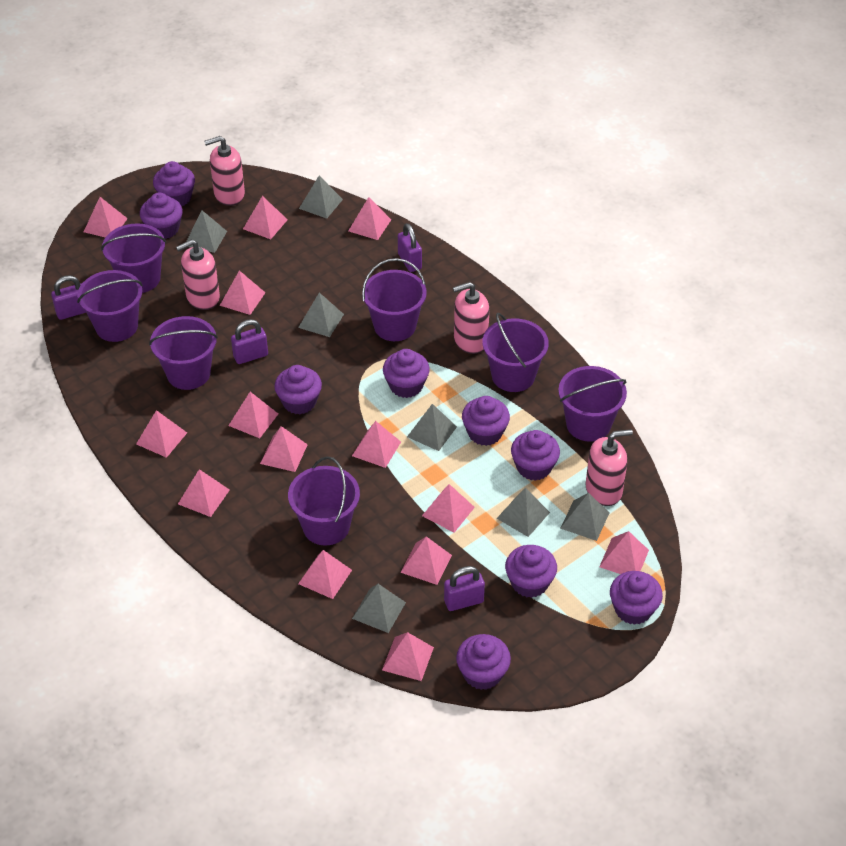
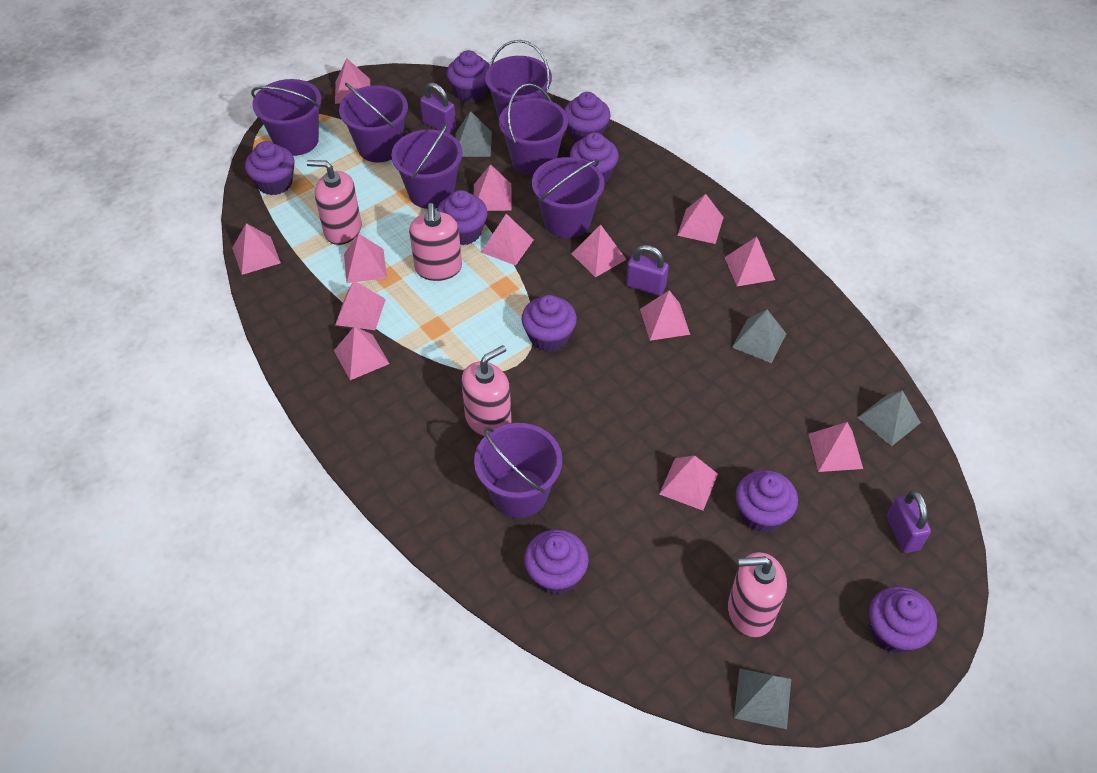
grey pyramid: [186,210,227,253] [298,292,344,337] [299,176,343,219] [352,584,406,633] [407,404,457,451] [497,488,550,537] [560,493,610,541] = 7 -> [455,111,492,157] [732,310,786,363] [734,669,791,729] [857,390,921,446] = 4
pink pyramid: [84,197,128,237] [136,410,187,458] [178,469,230,517] [220,271,266,315] [228,392,278,438] [243,196,288,239] [260,426,308,472] [298,550,352,599] [348,197,391,240] [352,421,401,468] [382,632,434,681] [400,536,452,585] [422,484,475,533] [599,531,649,574] = 14 -> [232,223,281,275] [334,326,390,380] [335,58,370,104] [335,281,386,330] [344,234,387,283] [474,164,511,211] [481,214,534,266] [571,224,627,277] [640,290,690,341] [659,455,718,510] [677,194,724,244] [725,237,775,286] [809,422,863,472] = 13
purple padlock: [51,275,86,320] [231,319,268,364] [398,223,422,272] [444,566,485,611] = 4 -> [420,83,456,134] [626,245,669,296] [887,491,931,553] = 3

